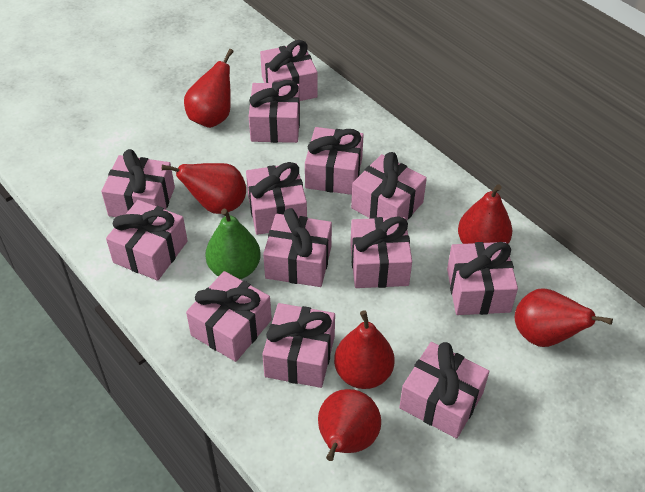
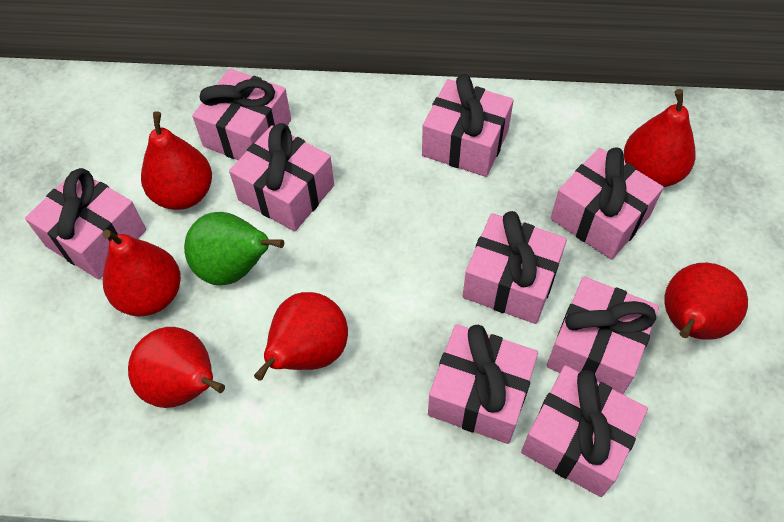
pink gift: [101,149,175,217] [106,200,188,281] [186,271,272,362] [246,162,307,235] [249,80,300,143] [260,40,318,101] [262,303,335,388] [263,208,332,287] [305,127,364,195] [350,216,412,288] [351,152,427,221] [399,342,489,439] [447,242,518,315] = 13 -> [25,168,146,279] [192,69,291,160] [229,123,334,232] [422,74,514,177] [428,324,538,444] [463,211,567,324] [521,365,648,497] [546,276,659,394] [551,147,664,260] = 9

